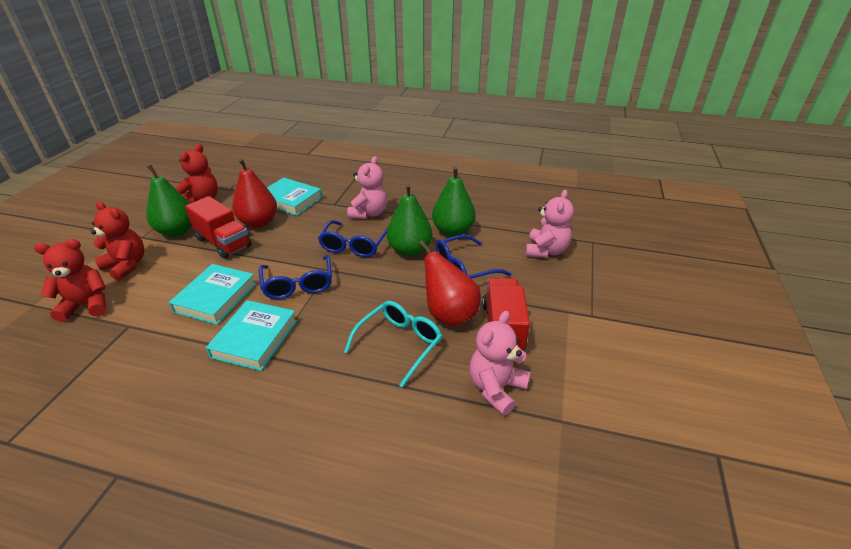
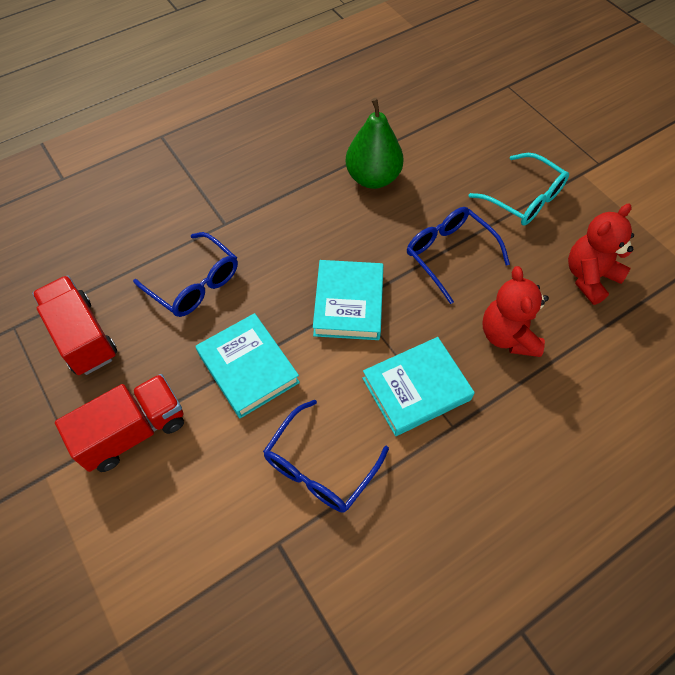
green pear: [146,164,192,237] [387,184,433,257] [432,166,476,237] = 3 -> [346,98,404,189] = 1
pink teddy bear: [347,156,387,219] [469,311,531,416] [525,190,574,258] = 3 -> none = 0
red pear: [232,158,277,228] [419,240,481,326] = 2 -> none = 0
red teddy bear: [34,239,106,322] [91,201,144,281] [176,144,218,203] = 3 -> [482,266,549,357] [568,204,634,305] = 2

